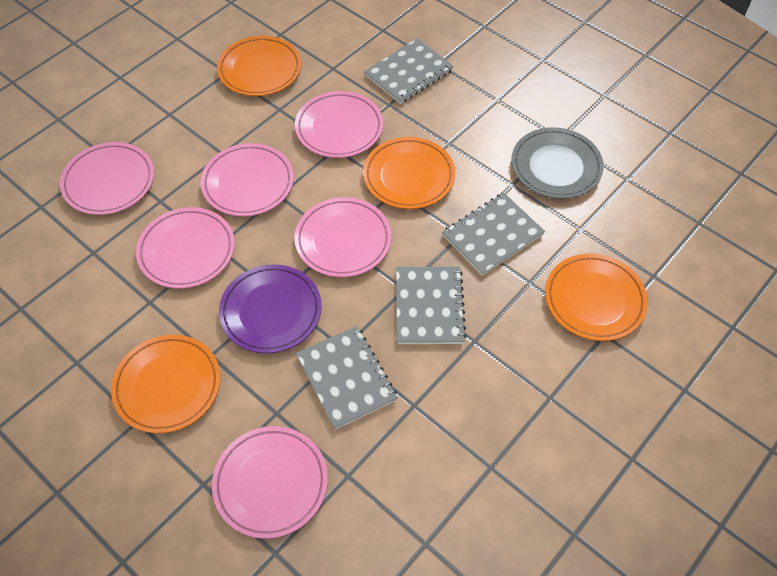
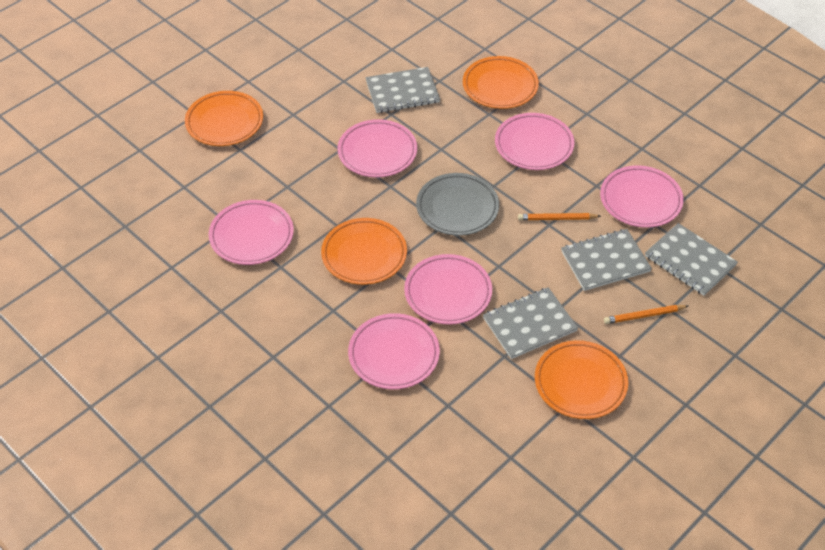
orange pencil: none = 0 -> [518,213,601,220] [604,305,688,324] = 2
purple plate: [219,264,322,353] = 1 -> none = 0

